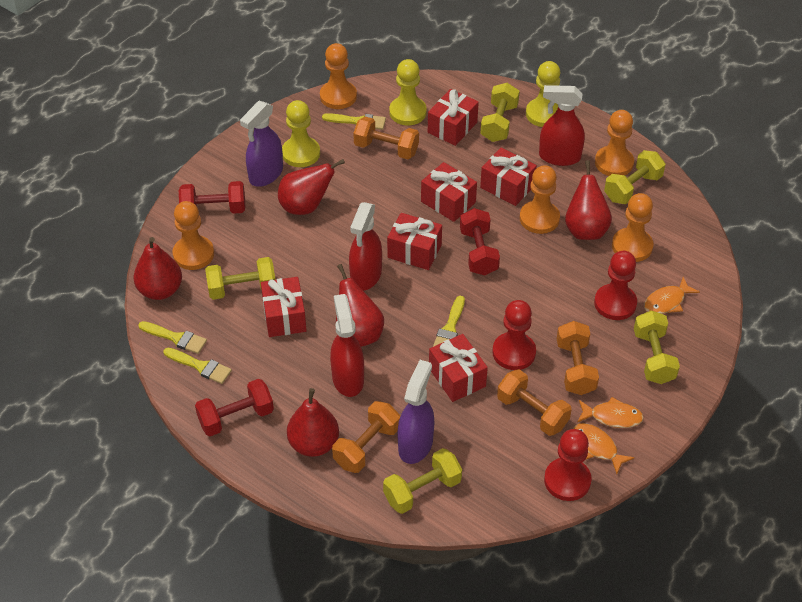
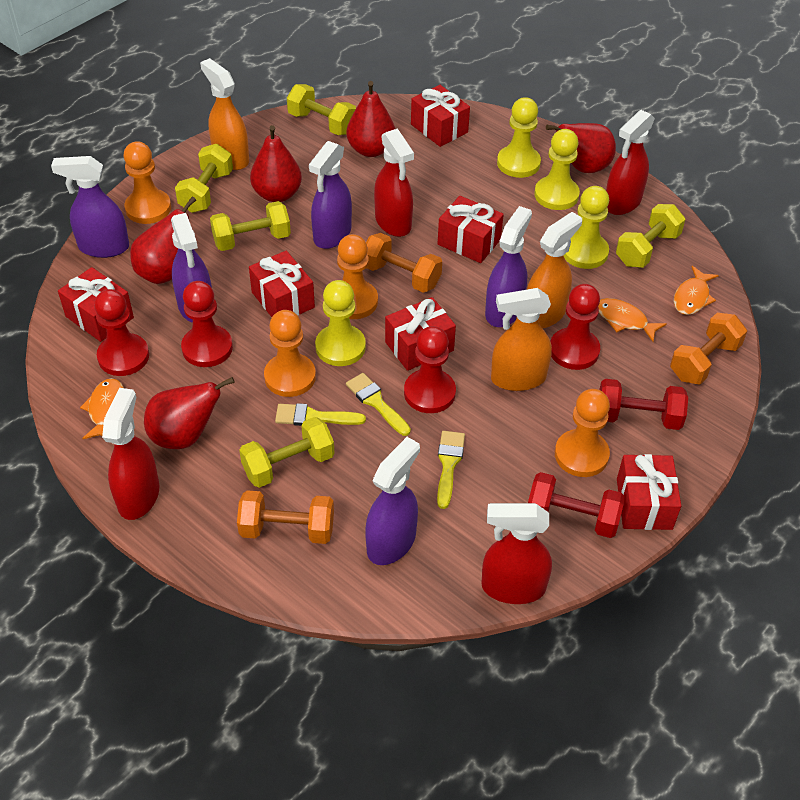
orange dumbbell: [332,401,400,473] [353,117,419,159] [497,369,572,436] [557,321,599,395] = 4 -> [237,490,334,544] [366,233,442,293] [670,313,747,385] = 3
orange pawn: [173,201,214,270] [320,43,357,109] [520,165,560,234] [595,110,634,176] [612,193,654,262] = 5 -> [123,141,171,224] [264,310,316,397] [337,234,378,319] [555,389,610,477] = 4
orange spray bottle: none = 0 -> [200,58,249,170] [491,288,552,391] [527,212,582,329] = 3
purple spray bottle: [240,101,283,187] [397,360,434,464] = 2 -> [51,156,129,258] [171,213,212,323] [309,141,352,249] [365,437,420,565] [485,206,532,327] = 5
red dumbbell: [179,181,245,214] [195,379,274,436] [460,208,500,276] = 3 -> [528,472,625,538] [599,379,688,430] = 2
red pawn: [492,300,536,370] [544,429,592,501] [594,251,637,320] = 3 -> [94,289,149,376] [181,281,233,367] [404,326,456,413] [550,284,600,370] = 4
red spray bottle: [330,294,364,397] [349,202,382,291] [539,85,585,166] = 3 -> [102,388,159,520] [374,129,414,237] [481,503,552,604] [606,110,655,215] = 4
yellow brush: [138,321,207,354] [163,348,232,384] [322,113,386,130] [433,296,465,347] = 4 -> [275,403,366,426] [346,373,411,436] [437,431,465,509] = 3
yellow pawn: [282,100,320,167] [389,59,427,125] [526,61,560,127] = 3 -> [315,280,366,366] [497,97,541,178] [534,129,580,210] [563,186,609,269] = 4

